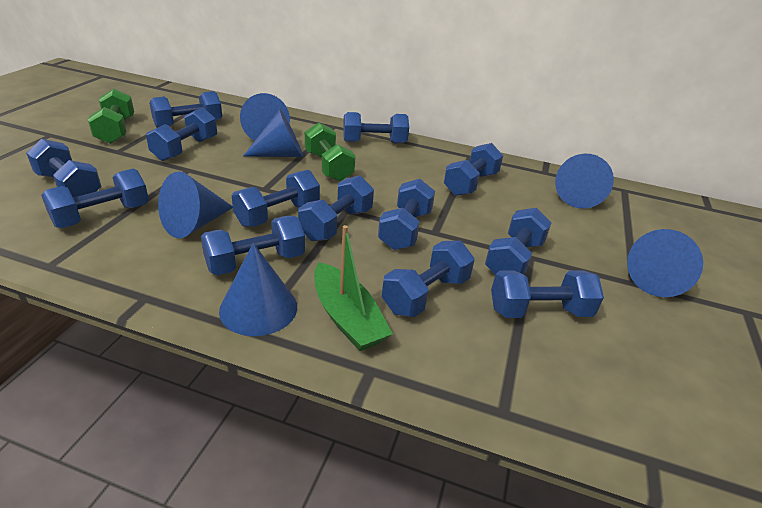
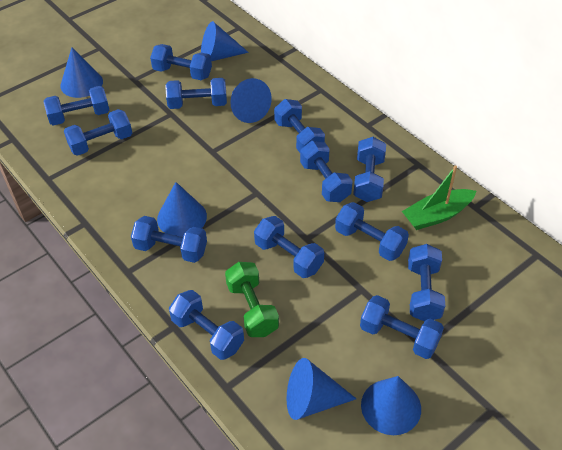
green dumbbell: [88,89,134,144] [305,123,356,182] = 2 -> [225,262,279,337] = 1

